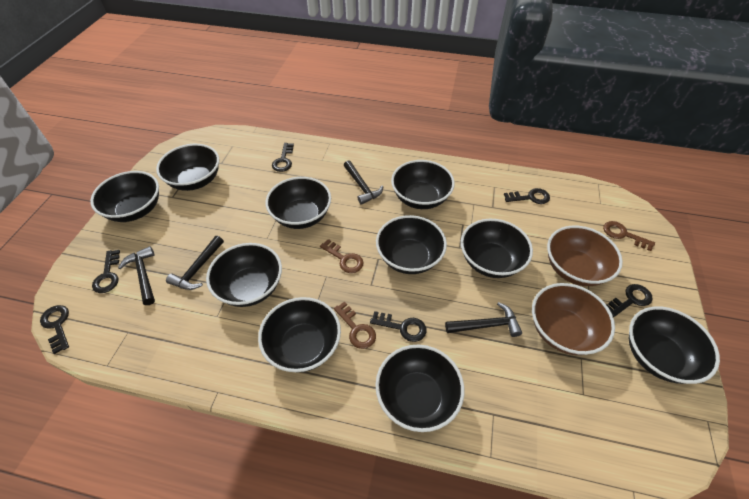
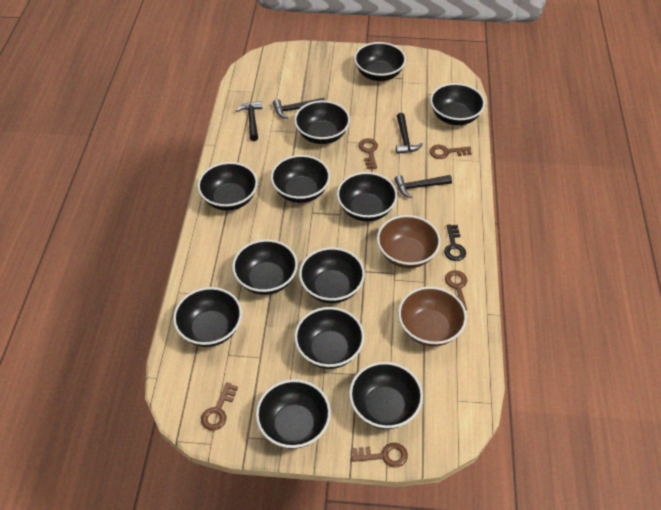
black bowl: [90,171,159,222] [156,144,219,191] [206,243,282,307] [258,297,341,373] [265,177,331,229] [375,345,465,432] [376,215,447,274] [391,160,455,209] [461,219,533,278] [629,306,720,384] = 10 -> [173,287,242,347] [197,162,258,211] [232,239,298,295] [256,379,331,449] [271,155,330,203] [294,100,350,144] [294,307,365,369] [299,247,365,303] [337,172,398,221] [349,362,423,429] [354,42,406,81] [430,83,485,125] = 12
black key: [40,305,69,354] [92,250,120,293] [272,143,294,172] [370,311,426,342] [504,188,550,204] [607,284,653,317] = 6 -> [444,224,466,261] = 1
brown key: [320,239,364,273] [334,301,376,349] [603,221,655,251] = 3 -> [201,382,238,431] [351,443,408,468] [358,138,378,169] [429,145,472,159] [445,270,467,310] = 5

